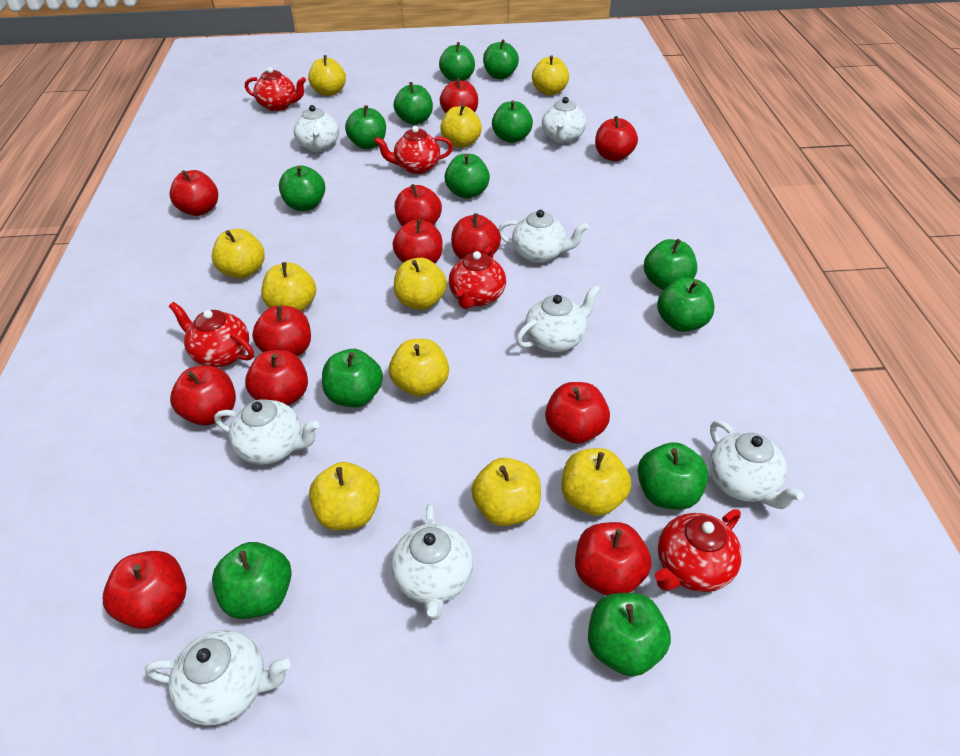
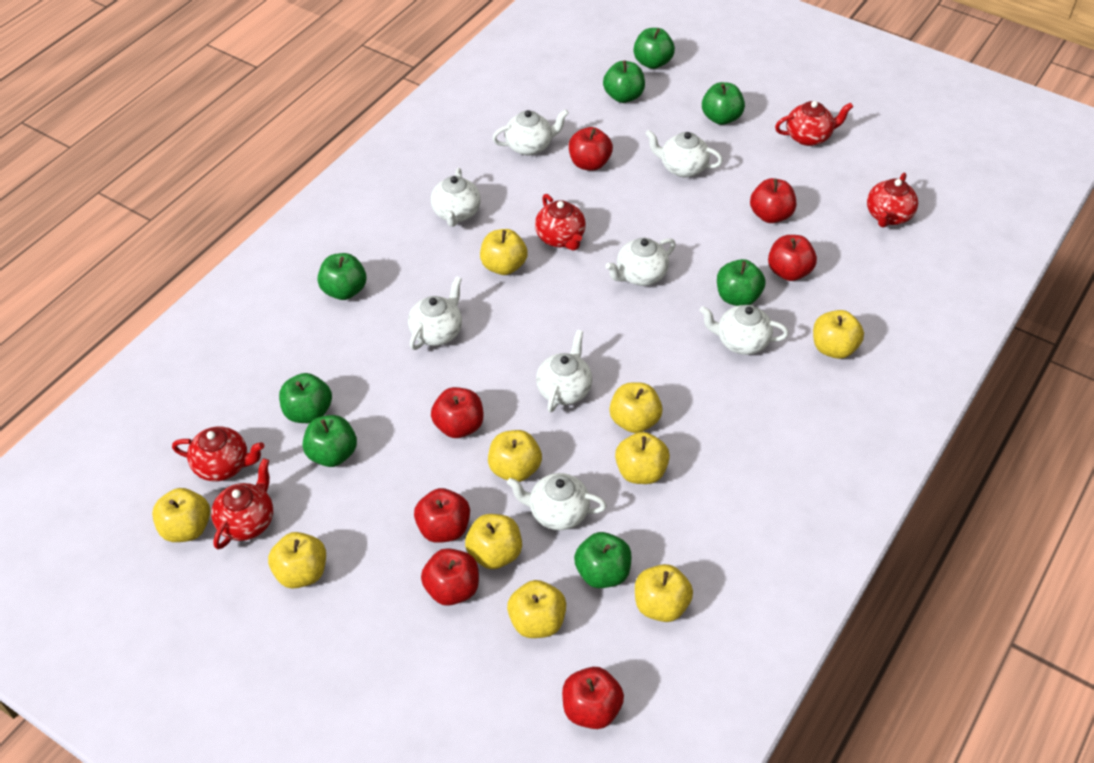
green apple: [212,542,292,619] [279,165,325,211] [322,349,383,407] [345,105,386,149] [394,82,433,125] [439,42,475,81] [444,154,490,199] [483,39,519,79] [492,101,533,143] [588,593,671,676] [637,442,709,510] [644,239,697,290] [657,277,714,332] = 13 -> [279,373,332,423] [303,415,357,467] [317,253,366,300] [574,532,632,588] [603,60,645,103] [633,28,675,69] [702,82,745,125] [717,259,765,306] = 8
red apple: [103,551,187,629] [170,170,218,216] [170,366,236,425] [245,350,308,406] [252,306,311,356] [393,219,443,264] [395,184,442,226] [440,78,478,113] [451,213,501,259] [545,382,610,444] [575,522,652,596] [595,116,638,161] = 12 -> [414,488,470,543] [421,548,479,606] [431,387,483,438] [562,667,624,729] [569,127,613,171] [750,178,796,223] [768,235,817,281] = 7

